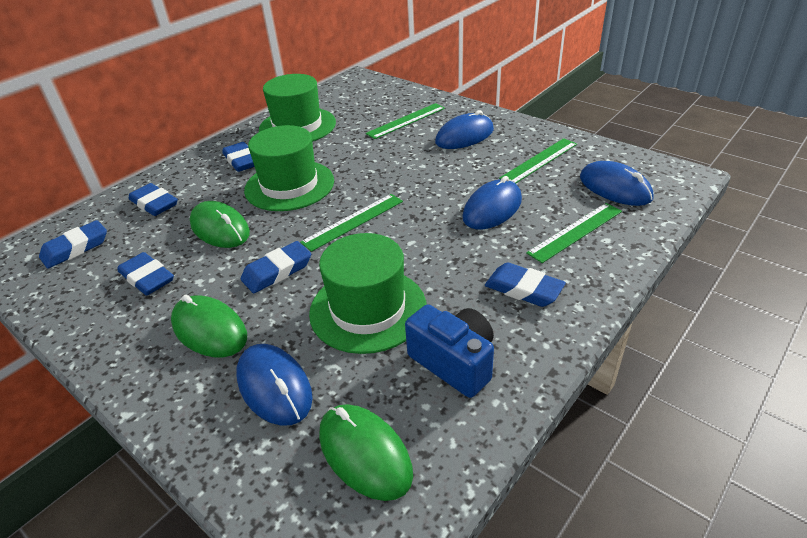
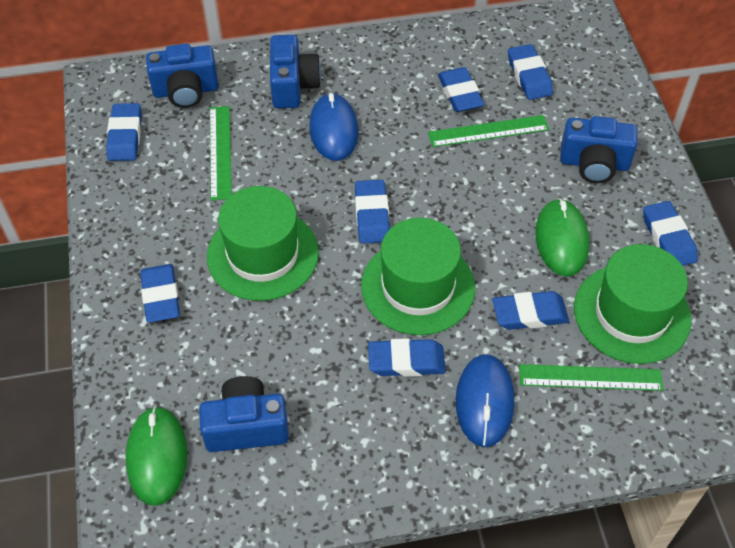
blue camera: [405,304,494,398] = 1 -> [146,44,218,108] [199,376,289,452] [270,35,321,108] [560,116,638,183] = 4
blue eraser: [39,220,107,269] [118,252,174,295] [129,183,178,216] [223,142,255,172] [241,241,311,293] [485,262,566,307] = 6 -> [106,103,142,161] [140,264,180,323] [355,180,390,244] [368,338,446,377] [438,67,484,112] [492,291,569,330] [508,44,553,100] [643,201,698,266] = 8
blue mouse: [236,344,313,426] [435,110,494,149] [462,176,522,229] [580,161,653,206] = 4 -> [309,93,359,161] [456,354,515,447] = 2
green mouse: [171,295,247,357] [190,201,250,248] [319,404,413,501] = 3 -> [126,406,187,506] [535,198,590,276] = 2
green ruler: [300,194,403,252] [365,103,445,139] [499,138,577,183] [526,203,622,263] = 4 -> [210,106,232,201] [428,115,549,147] [519,364,664,391] = 3

